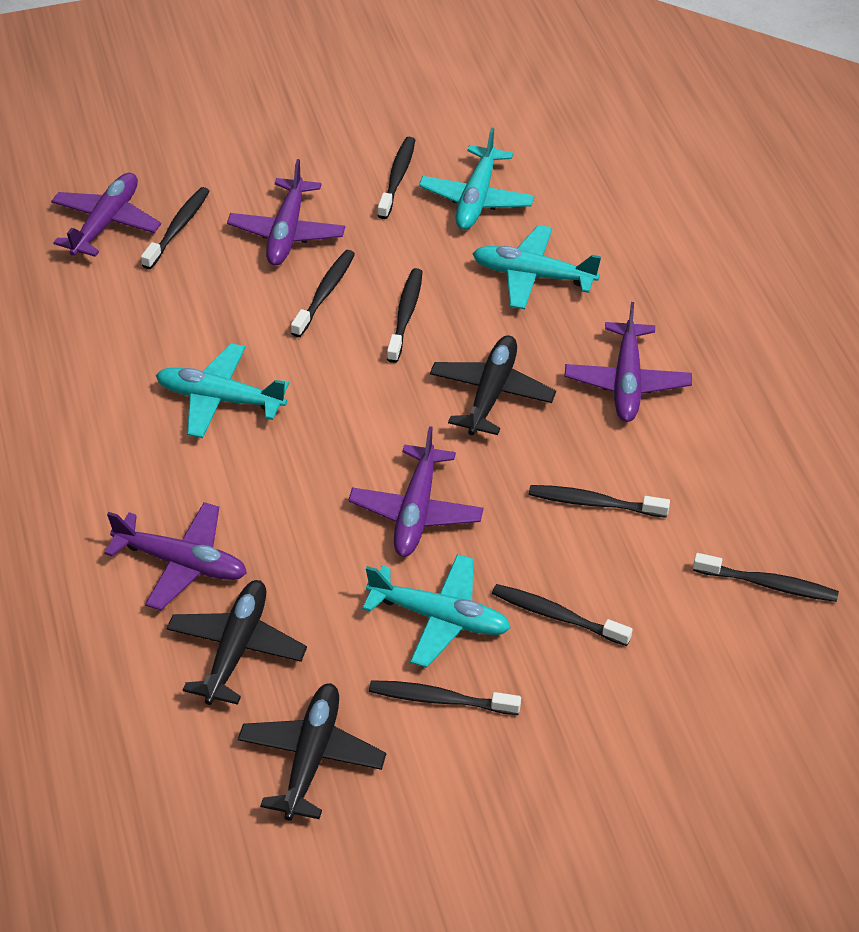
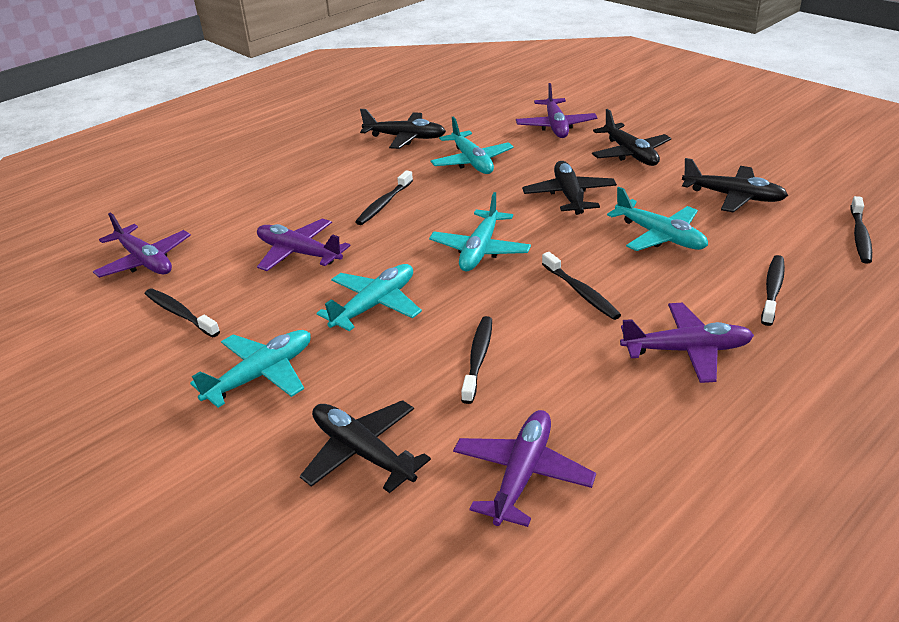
black plane: [166,580,307,705] [238,683,386,821] [430,335,556,435] = 3 -> [300,400,431,493] [360,109,446,149] [522,161,617,215] [592,109,671,166] [682,158,788,213] = 5
black toothbrush: [141,187,210,269] [291,250,355,337] [369,680,521,715] [378,137,415,219] [387,268,423,363] [492,584,633,646] [529,485,670,518] [693,553,839,602] = 8 -> [145,288,220,337] [355,170,413,225] [461,316,492,404] [542,252,621,320] [761,255,785,326] [850,196,872,264] = 6
turquoise plane: [156,343,289,438] [362,554,511,668] [419,128,535,230] [472,225,601,309] = 4 -> [190,330,311,408] [317,264,422,331] [429,192,531,271] [431,116,514,174] [607,187,708,251] = 5

